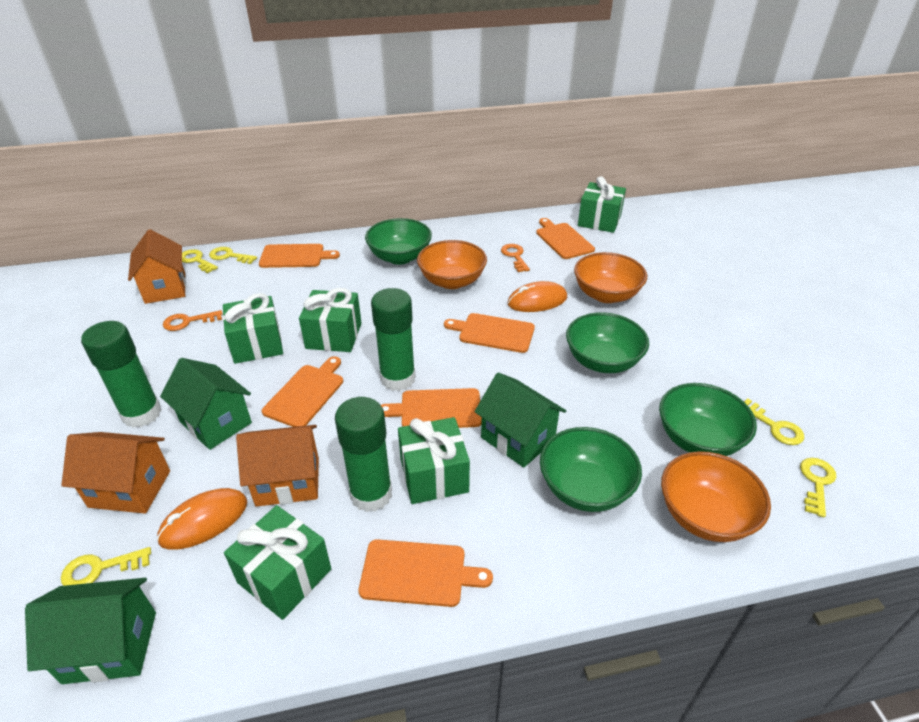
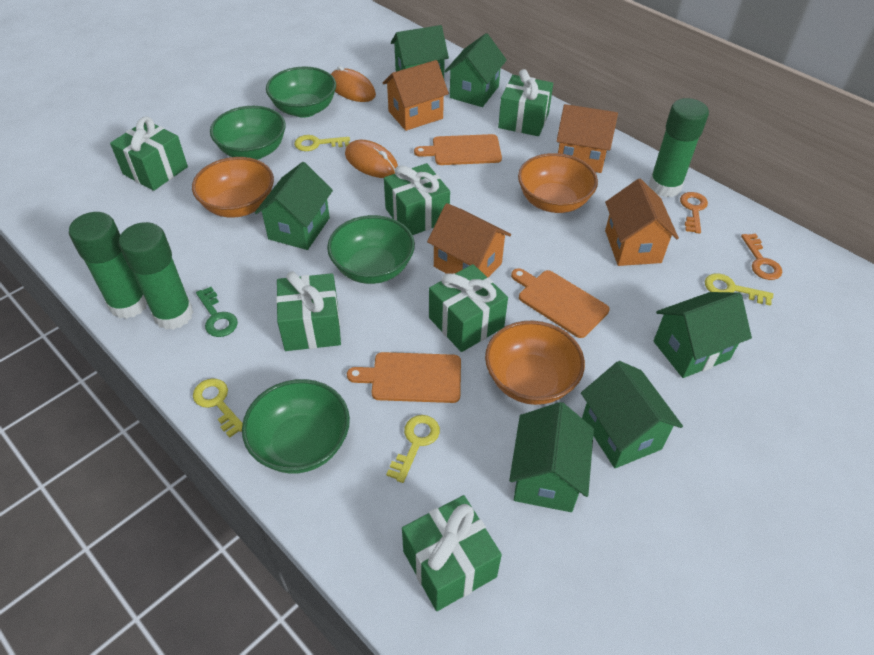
green gift: [223,293,283,364] [224,505,331,620] [299,288,362,352] [398,417,470,504] [578,176,626,233] = 5 -> [110,117,188,191] [276,271,341,351] [384,163,450,235] [402,495,502,611] [429,264,508,352] [498,69,553,136] = 6
green house: [25,578,156,684] [160,358,252,450] [475,372,566,468] = 3 -> [255,162,333,250] [391,25,449,78] [445,33,507,107] [509,402,594,512] [581,361,683,468] [653,292,752,378] = 6
green key: none = 0 -> [196,287,238,337] = 1
orange cutting board: [259,244,340,268] [262,356,343,427] [359,539,493,607] [381,388,482,428] [444,313,535,353] [536,218,595,259] = 6 -> [347,352,461,403] [414,134,502,165] [511,268,610,338] = 3
orange house: [61,432,170,514] [128,229,186,304] [236,425,319,507] = 3 -> [382,60,449,131] [427,203,511,277] [556,104,618,173] [605,179,679,266] = 4
yellow key: [61,547,151,586] [182,249,218,273] [209,247,257,264] [744,399,804,445] [800,458,836,518] = 5 -> [193,378,243,438] [294,135,350,151] [386,415,440,483] [705,273,773,306] = 4

